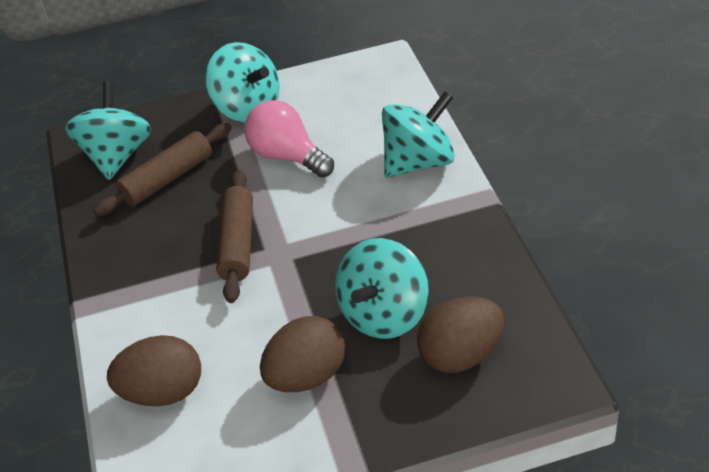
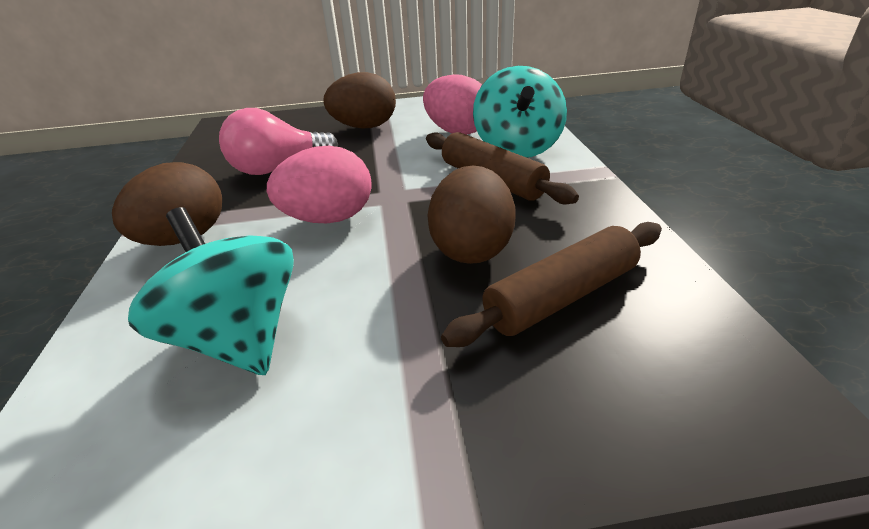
pink egg: none = 0 -> [267,146,372,223] [423,74,482,135] = 2
turquoise spinning top: [65,81,151,180] [205,42,280,123] [335,238,429,339] [382,91,455,178] = 4 -> [128,207,294,375] [473,66,567,158] = 2

